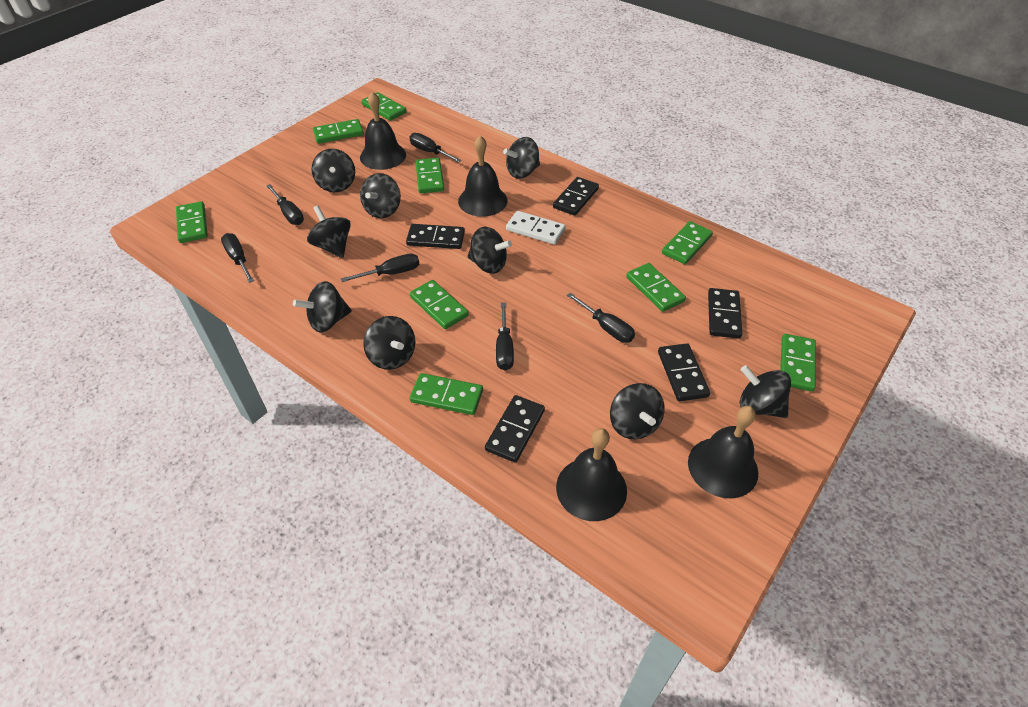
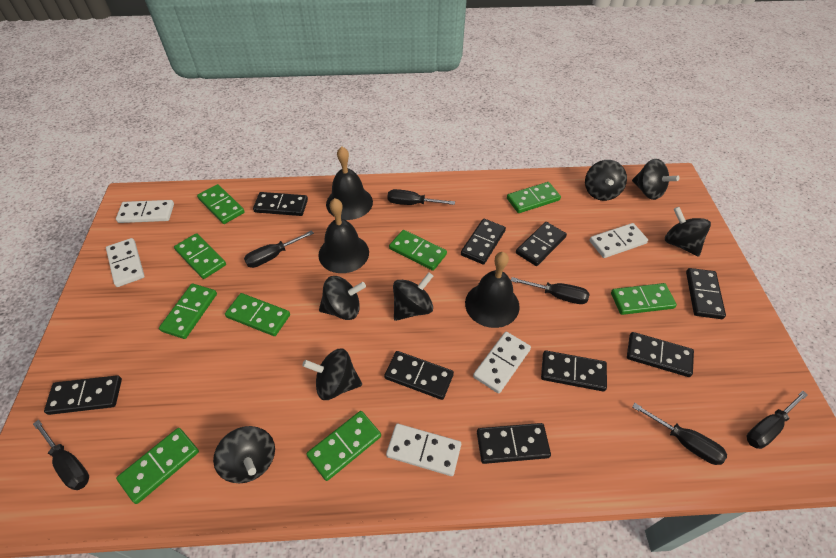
black bell: [360,92,406,170] [458,135,507,217] [556,428,627,521] [688,406,758,498] = 4 -> [318,198,369,273] [326,147,373,220] [465,252,520,328] = 3
black domino: [406,224,465,249] [485,395,545,463] [553,177,599,216] [658,343,710,401] [708,288,742,339] = 5 -> [44,375,122,415] [253,192,308,216] [384,351,454,400] [461,219,506,265] [477,423,551,464] [516,222,567,266] [541,350,607,392] [627,332,694,377] [686,268,726,319] = 9
black spinning top: [293,281,352,332] [307,205,351,258] [312,149,355,192] [360,173,401,218] [363,316,416,370] [467,227,512,274] [503,137,540,179] [610,383,665,439] [740,365,791,418] = 9 -> [213,426,275,483] [302,348,362,400] [319,276,366,320] [393,272,433,321] [585,160,627,201] [632,159,679,200] [665,207,711,257] = 7
white domino: [506,211,566,245] = 1 -> [106,238,145,287] [116,200,174,223] [386,424,461,476] [473,332,531,393] [589,223,648,258] = 5

